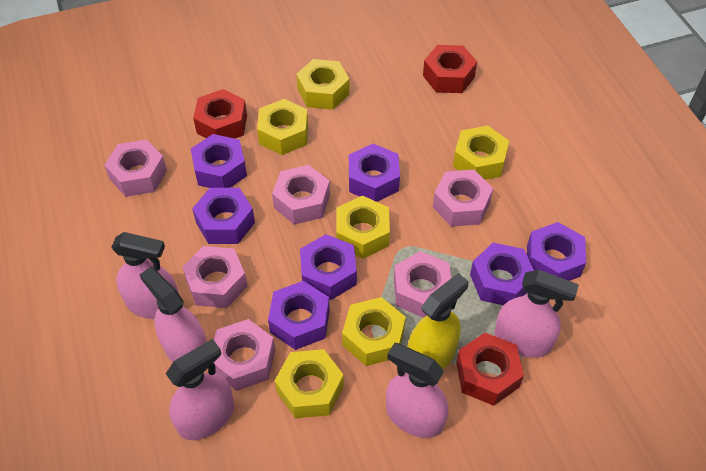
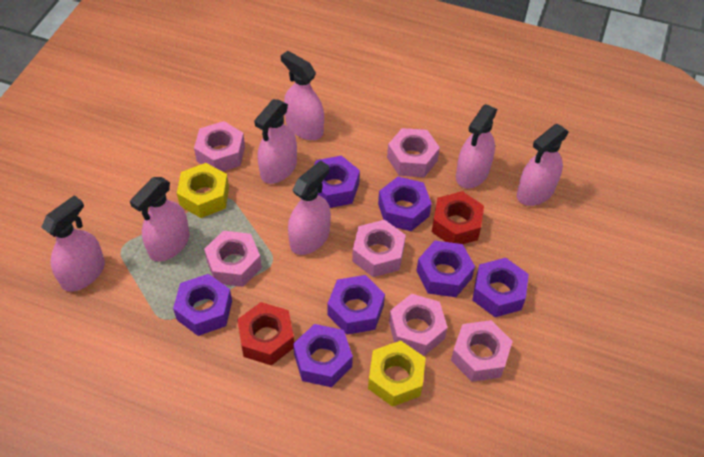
pink spray bottle: [112,232,179,319] [139,267,207,362] [166,339,234,440] [386,343,448,438] [494,270,579,358] = 5 -> [41,195,105,292] [130,177,190,262] [254,99,297,184] [281,51,324,140] [288,160,331,255] [456,104,497,189] [517,124,569,206] = 7
red nut: [193,89,247,139] [423,45,477,93] [456,333,524,406] = 3 -> [237,302,294,365] [432,191,484,244] = 2
yellow nut: [257,99,308,155] [275,349,344,418] [296,59,350,110] [336,196,390,259] [342,297,406,366] [453,126,509,180] = 6 -> [177,163,229,218] [368,341,425,407] = 2
yellow spray bottle: [407,273,468,369] = 1 -> none = 0

